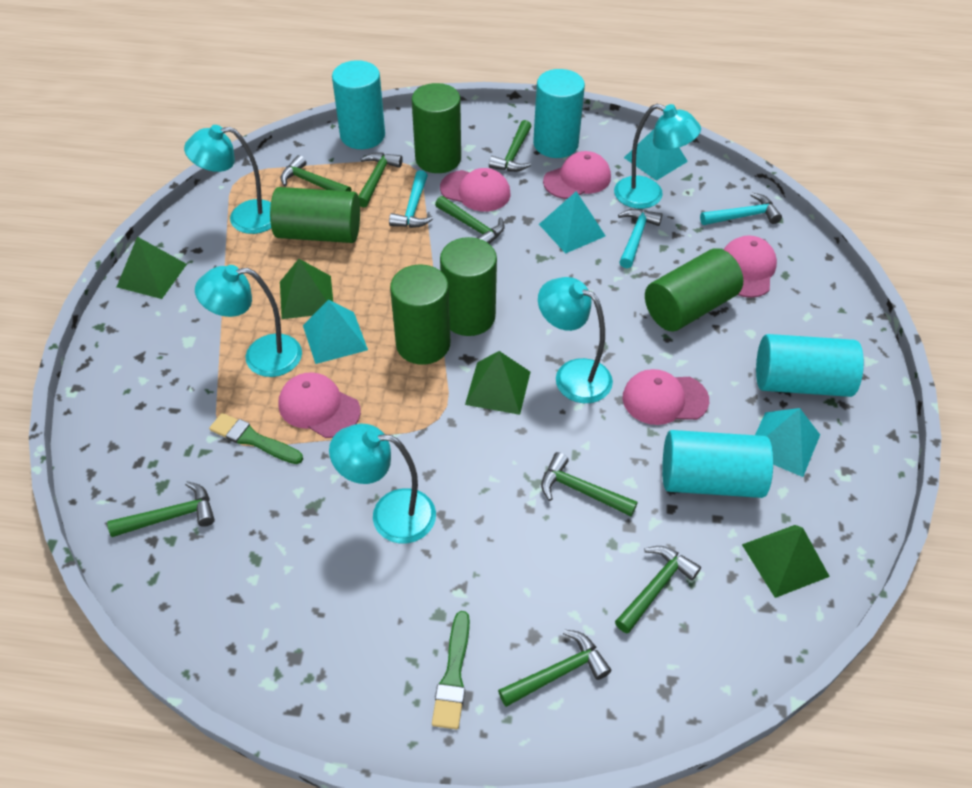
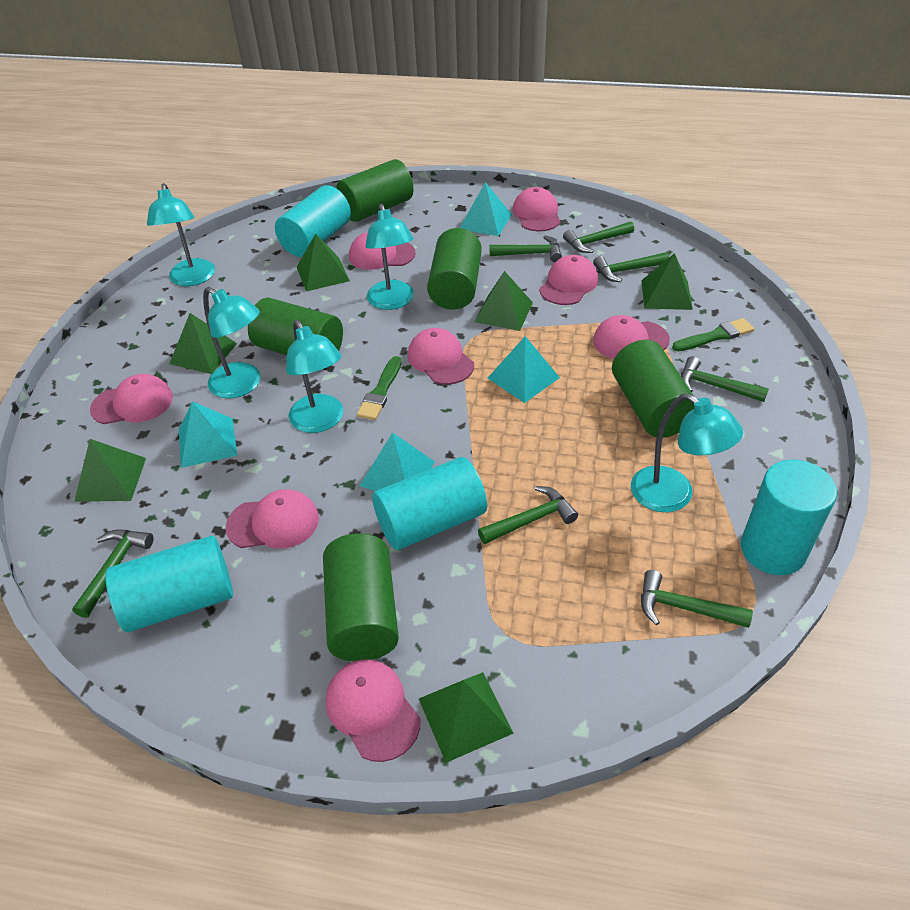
green hammer: [107,481,215,537] [280,155,351,191] [358,153,403,207] [435,196,505,244] [489,120,531,172] [498,629,611,707] [541,452,638,516] [615,546,701,634] = 8 -> [72,530,154,618] [478,486,578,544] [490,236,562,262] [563,222,634,253] [593,252,669,282] [641,570,753,628] [681,356,769,402] = 7
green pyramid: [117,237,187,299] [280,259,333,319] [465,351,530,415] [742,525,830,598] = 4 -> [74,439,146,502] [169,313,237,374] [297,234,350,291] [419,672,514,763] [474,271,533,331] [641,253,693,310] = 6
pink cap: [278,372,361,438] [440,168,510,212] [543,151,611,199] [623,369,709,425] [724,235,777,298] = 5 -> [90,374,173,424] [226,489,319,549] [326,659,421,762] [349,232,416,270] [408,328,474,385] [513,187,561,231] [539,255,598,305] [593,315,670,359] = 8
turquoise hammer: [389,170,433,228] [618,209,662,268] [700,193,782,225] = 3 -> none = 0

